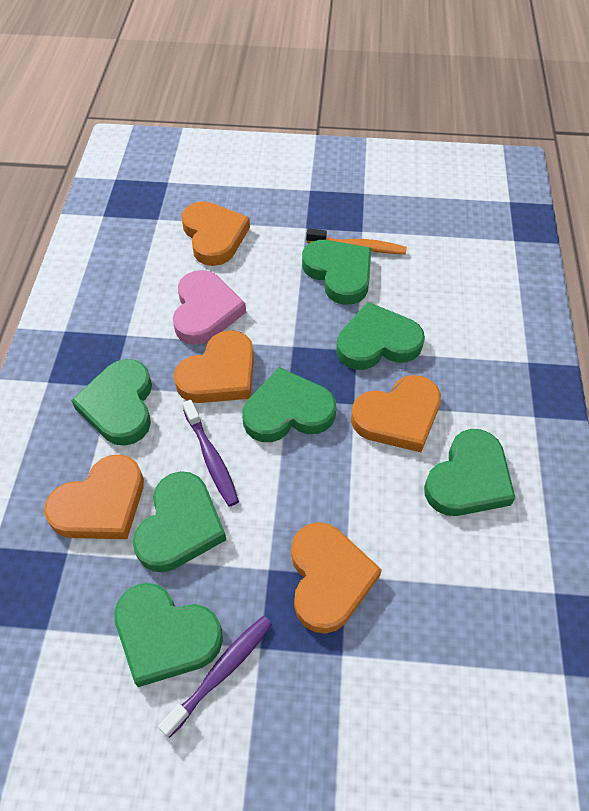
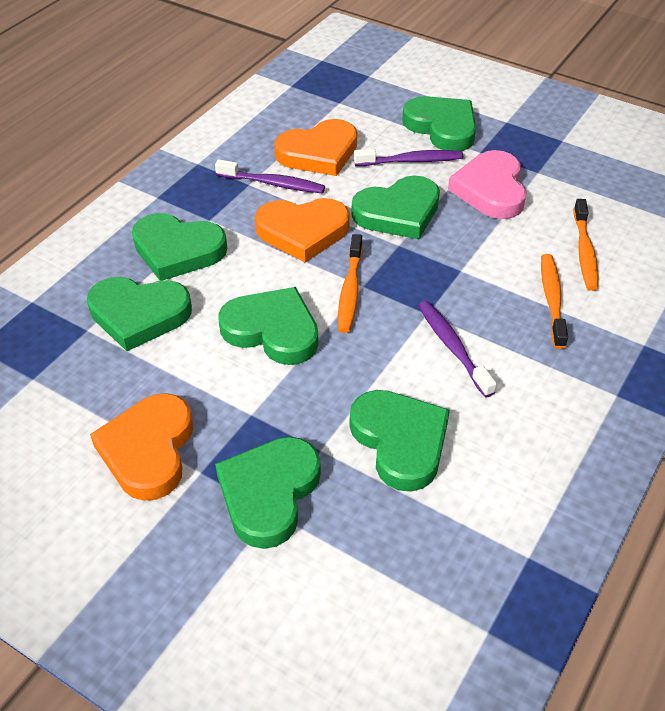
orange heart: [44,454,144,539] [174,330,254,403] [182,201,250,266] [291,522,382,634] [351,375,441,452] = 5 -> [90,393,193,501] [255,198,350,263] [274,119,357,176] = 3
orange toothbrush: [306,228,407,254] = 1 -> [338,234,363,333] [541,254,568,349] [574,199,598,291] = 3
purple toothbrush: [158,616,272,738] [182,400,239,507] = 2 -> [215,159,325,193] [354,149,463,166] [418,301,497,398] = 3

